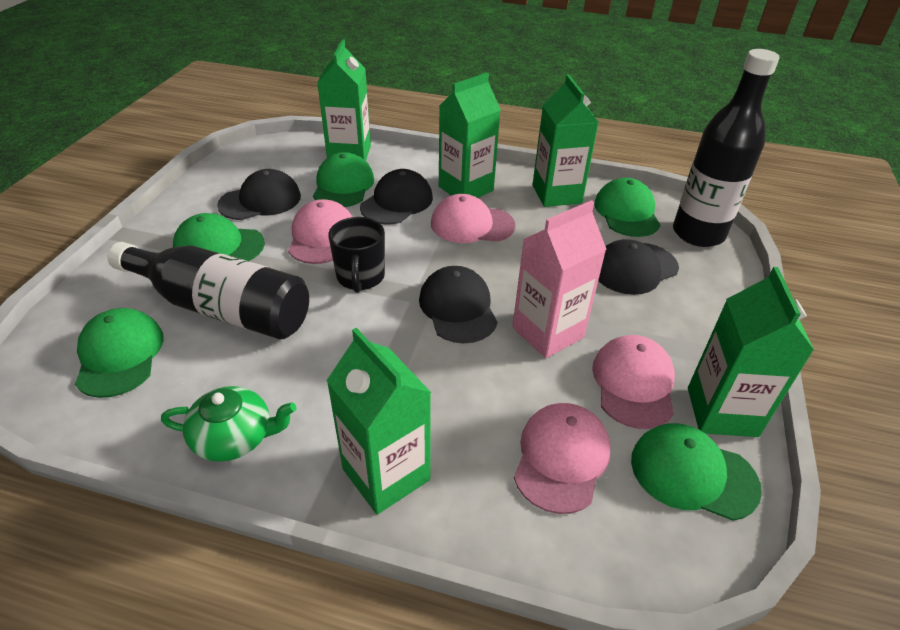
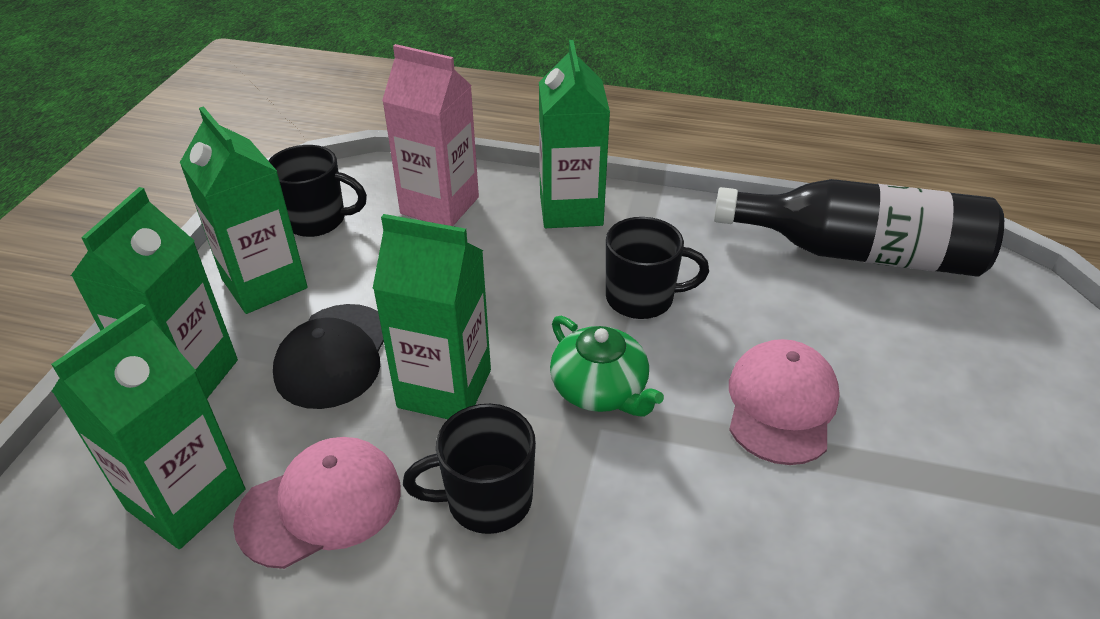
black bottle: [107,242,309,340] [673,49,780,247] = 2 -> [714,179,1004,277] = 1
black cap: [217,169,301,220] [360,169,433,225] [419,266,498,343] [598,239,679,295] = 4 -> [273,304,384,409] = 1
black mug: [328,217,385,293] = 1 -> [268,145,367,237] [403,404,536,534] [606,217,709,319] = 3
green cap: [75,308,164,398] [173,213,265,261] [313,152,374,207] [594,178,661,237] [631,423,762,521] = 5 -> none = 0
pink cap: [288,199,353,264] [431,194,515,243] [514,403,611,514] [592,335,675,429] = 4 -> [233,437,401,569] [729,339,840,465] = 2

